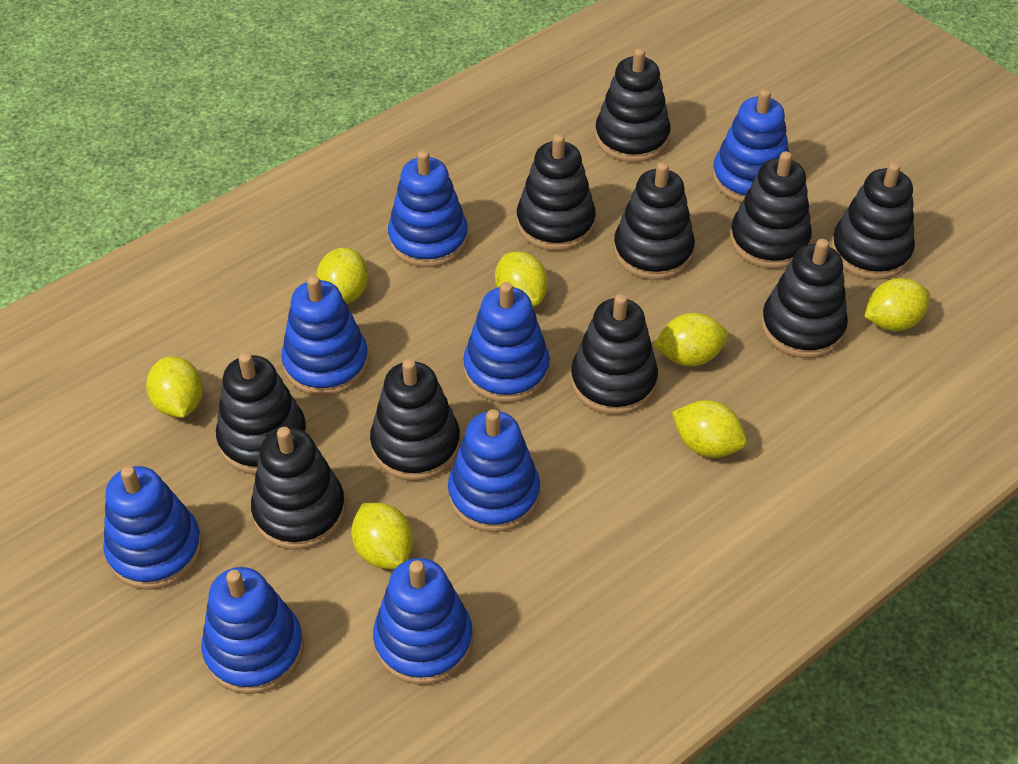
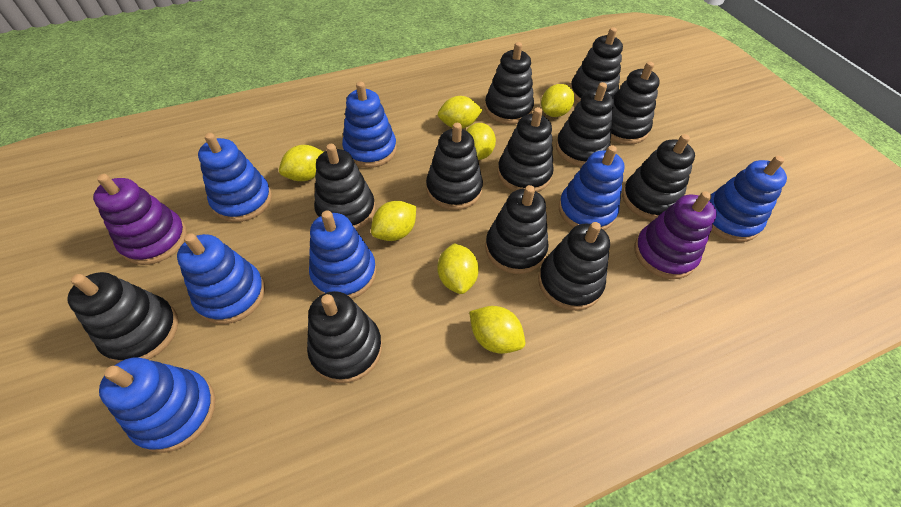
black stacking toy: [216,353,307,474] [251,427,346,550] [370,359,460,481] [517,134,596,251] [571,294,658,415] [595,48,671,162] [613,162,695,280] [730,151,812,269] [761,239,848,358] [831,162,915,280] = 10 -> [67,272,178,363] [307,291,382,383] [314,144,375,230] [426,123,483,210] [485,42,534,125] [485,185,549,274] [497,107,554,192] [538,222,610,311] [556,82,614,167] [570,27,623,103] [610,61,660,145] [622,134,695,220] = 12
blue stacking toy: [103,466,202,590] [202,567,304,694] [281,276,369,396] [373,558,473,685] [388,150,468,267] [448,409,540,532] [463,282,550,403] [712,89,789,203] = 8 -> [99,357,216,453] [177,233,265,324] [198,133,272,222] [309,211,377,299] [342,82,397,168] [559,145,625,230] [709,156,787,242] = 7
purple stacking toy: none = 0 -> [93,174,187,265] [634,191,717,279] = 2

